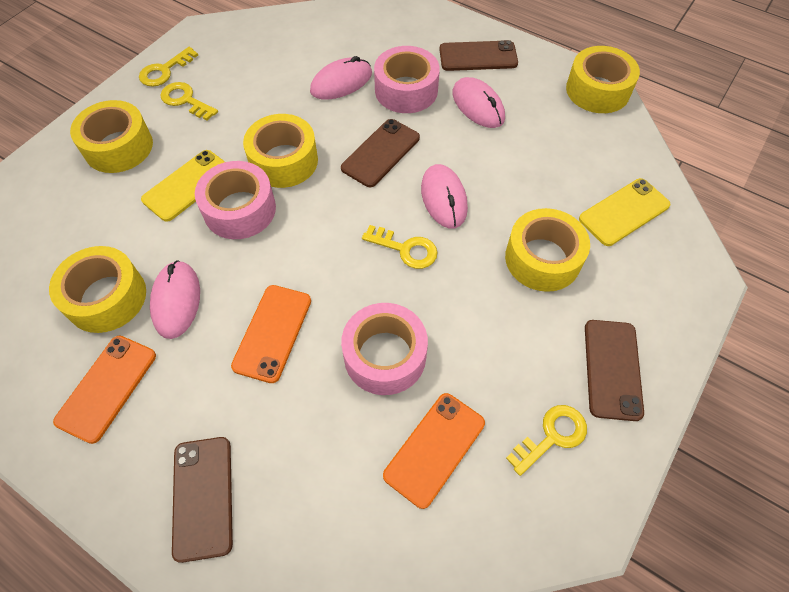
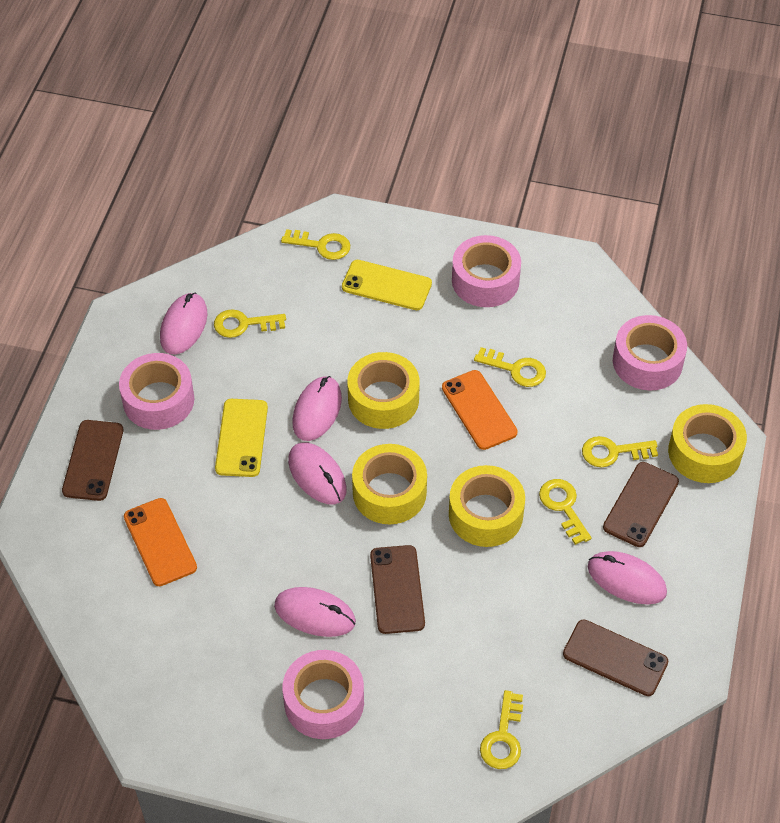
orange phone: [53,336,156,444] [231,285,311,383] [383,393,485,509] = 3 -> [124,498,197,586] [442,370,518,450] = 2
pink mouse: [150,260,200,339] [310,56,372,100] [421,164,468,228] [452,77,505,128] = 4 -> [160,293,208,354] [274,587,356,637] [288,442,347,504] [292,376,342,441] [588,551,667,604] = 5
pink tape: [195,161,276,239] [341,303,428,395] [374,46,440,113] = 3 -> [119,353,194,430] [283,650,364,739] [452,235,521,307] [613,315,687,391] = 4
yellow key: [139,47,198,87] [160,82,218,121] [362,225,438,269] [506,405,587,476] = 4 -> [214,309,286,338] [281,229,350,260] [474,347,546,387] [480,690,523,769] [539,479,591,545] [582,436,658,467] = 6
yellow tape: [49,246,146,333] [70,100,153,173] [243,114,318,188] [505,208,590,292] [566,46,640,113] = 5 -> [348,352,420,429] [352,444,427,524] [449,465,525,547] [668,404,747,483] = 4

